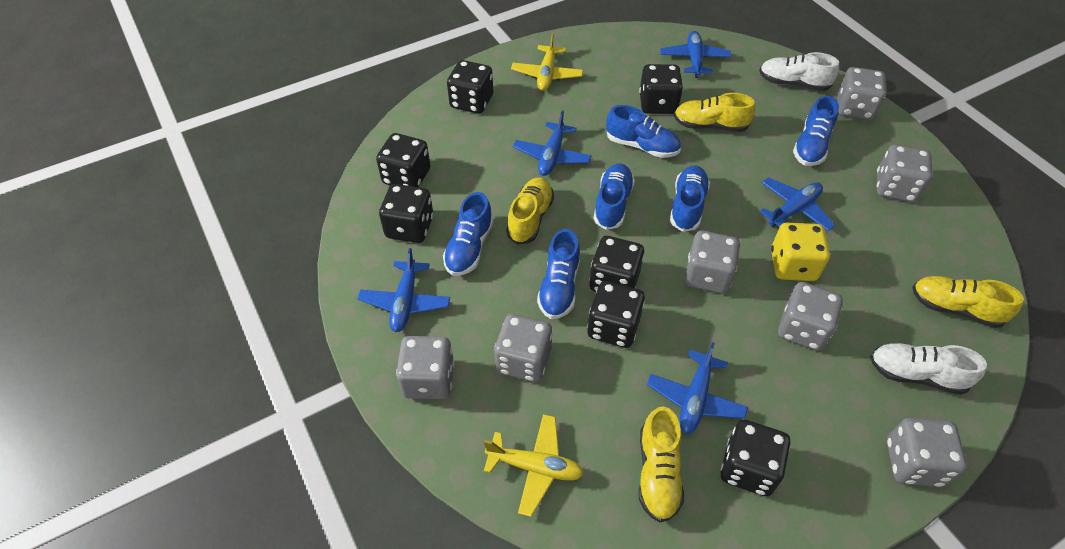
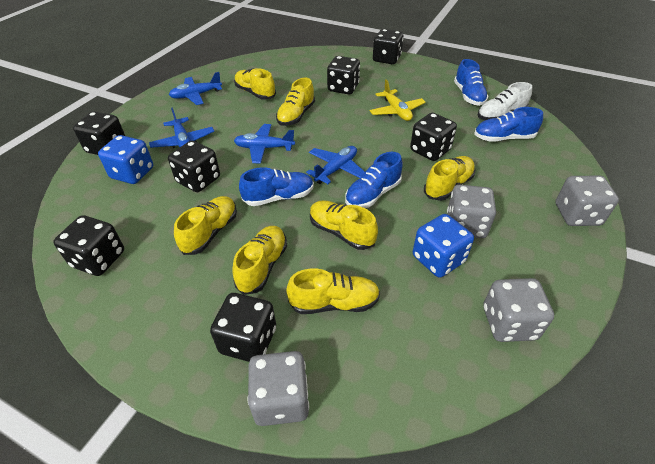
blue dice: none = 0 -> [98,135,153,184] [413,214,474,278] = 2
blue plane: [358,248,450,332] [513,110,591,176] [647,342,748,434] [660,31,731,78] [759,177,835,231] = 5 -> [149,108,214,148] [169,72,222,105] [234,124,295,164] [306,146,365,184] = 4
blue shoe: [443,192,494,276] [537,229,580,319] [593,163,635,230] [606,105,681,158] [670,166,710,232] [793,96,839,166] = 6 -> [239,167,314,206] [345,152,403,208] [454,59,489,106] [474,107,543,142] = 4
grey dice: [396,336,454,399] [494,314,552,382] [685,230,740,294] [778,282,843,351] [837,67,886,120] [877,144,932,202] [887,417,967,487] = 7 -> [248,351,309,426] [447,185,496,238] [484,278,554,342] [556,175,619,226] = 4
white shoe: [759,52,839,91] [870,343,987,395] = 2 -> [477,82,532,120] = 1
yellow dice: [771,223,830,281] = 1 -> none = 0
yellow plane: [484,414,584,517] [511,33,583,91] = 2 -> [370,79,425,121] = 1
yellow shoe: [506,177,554,245] [639,407,684,522] [674,93,755,132] [912,276,1024,328] = 4 -> [174,196,237,255] [232,226,287,295] [234,68,276,100] [276,78,315,126] [286,268,380,314] [310,200,378,250] [424,156,476,201] = 7

